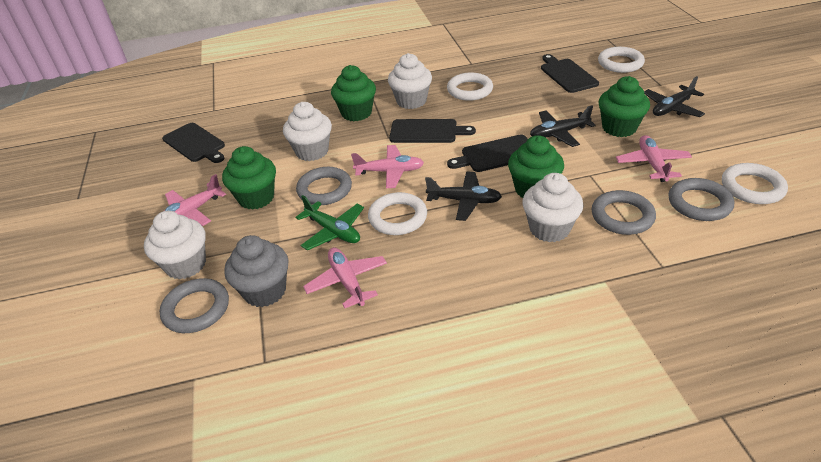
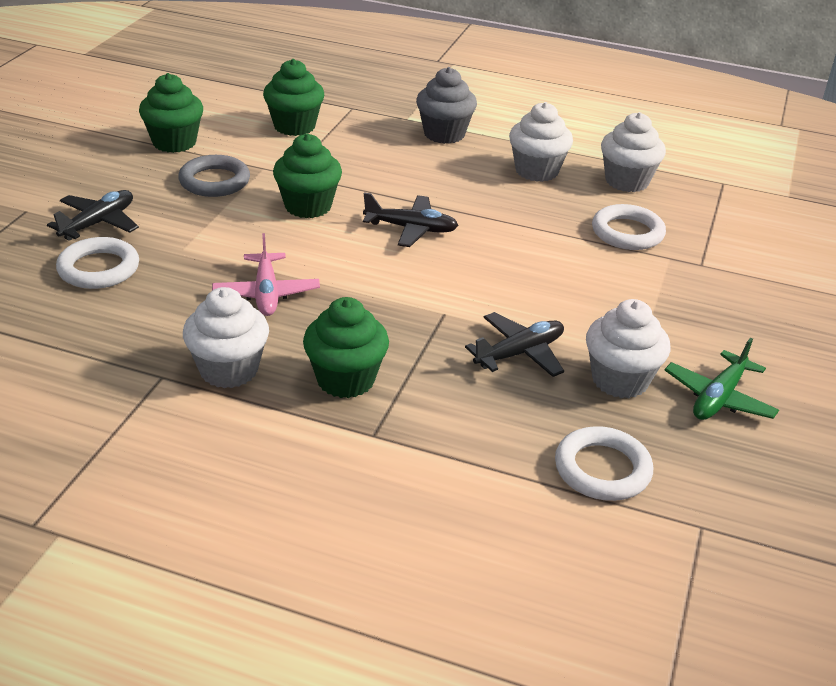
black cutting board: [162,123,225,163] [389,119,476,143] [447,135,528,172] [541,54,599,93] = 4 -> none = 0
grey ring: [160,278,229,333] [296,167,352,205] [591,190,656,235] [668,178,734,221] = 4 -> [178,155,250,197] = 1
pink plane: [164,174,226,226] [303,248,387,308] [351,145,424,188] [616,135,692,182] = 4 -> [212,233,320,316] = 1
white ring: [368,192,427,235] [447,73,493,101] [598,47,645,73] [722,163,788,204] = 4 -> [56,237,139,289] [555,426,653,501] [592,204,666,250] = 3

